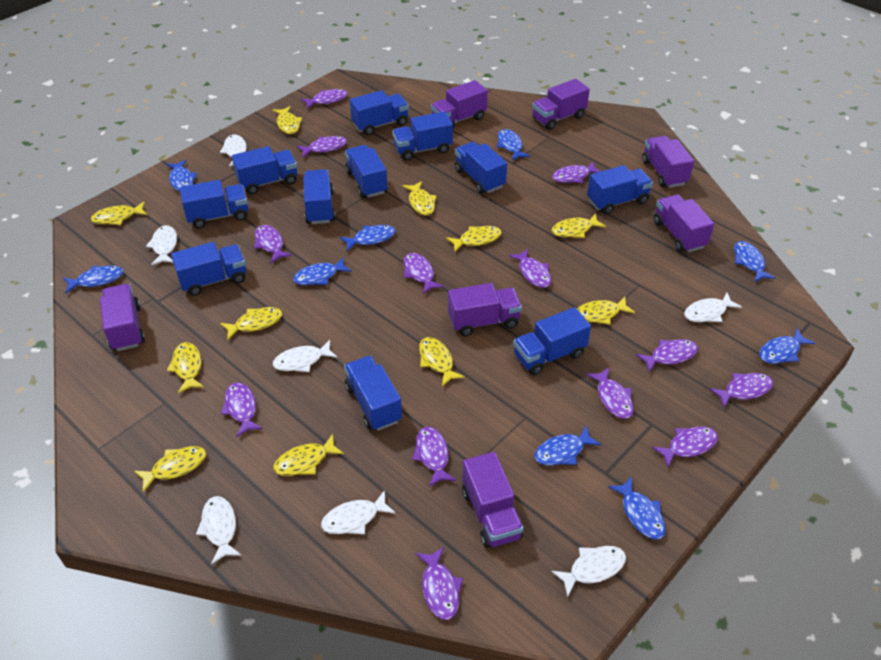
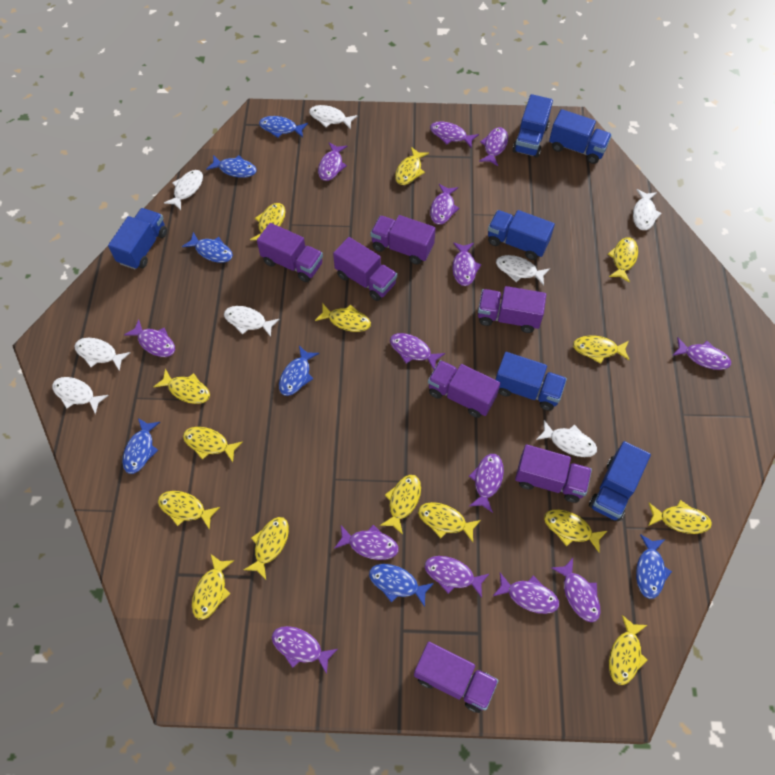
blue fish: [63,265,124,294] [166,160,197,191] [293,257,352,285] [340,225,396,251] [497,129,530,161] [534,425,601,466] [608,477,666,540] [734,241,776,282] [759,328,815,364] = 9 -> [122,418,160,474] [182,232,233,263] [206,155,257,178] [259,116,308,138] [279,346,319,396] [369,564,434,607] [636,534,672,599] = 7
blue truck: [171,242,246,296] [180,180,248,229] [232,146,297,194] [303,169,336,224] [344,356,402,431] [345,145,388,198] [350,90,409,135] [392,111,453,160] [455,142,507,194] [513,307,591,375] [587,165,653,214] = 11 -> [108,208,167,269] [488,210,555,260] [496,352,567,411] [513,94,553,158] [549,109,612,164] [589,441,651,521] = 6
purple fish: [221,382,263,437] [254,225,292,263] [297,136,347,157] [301,89,348,109] [404,253,444,294] [412,427,456,487] [415,547,463,620] [508,249,551,288] [552,162,600,183] [586,367,634,419] [636,339,698,372] [652,426,718,468] [709,373,773,408] = 13 -> [124,319,175,357] [272,626,338,674] [318,142,347,181] [334,525,399,560] [390,333,445,369] [425,556,489,598] [430,121,479,148] [430,184,459,225] [452,242,482,286] [469,454,504,513] [479,127,508,166] [493,573,559,614] [551,558,600,622] [672,337,731,370] = 14
white fish: [146,225,177,265] [196,496,242,564] [220,135,247,166] [273,340,338,372] [321,490,396,534] [551,546,626,597] [684,293,742,322] = 7 -> [52,377,109,414] [74,338,131,371] [164,170,203,210] [224,306,280,337] [309,105,358,129] [496,255,550,285] [536,420,597,457] [633,189,662,230] = 8
yellow fish: [91,202,147,225] [134,446,206,492] [167,342,204,393] [220,307,282,340] [273,106,302,134] [273,434,344,476] [402,181,437,215] [419,337,465,386] [446,226,502,252] [552,213,606,238] [577,297,635,325] = 11 -> [154,369,210,404] [158,491,220,529] [183,427,243,462] [192,554,234,620] [244,517,289,579] [250,203,285,240] [315,303,371,332] [380,475,421,535] [395,147,429,185] [418,502,481,542] [544,509,607,553] [573,336,629,364] [608,237,638,283] [609,615,648,685] [648,500,712,534] = 15

